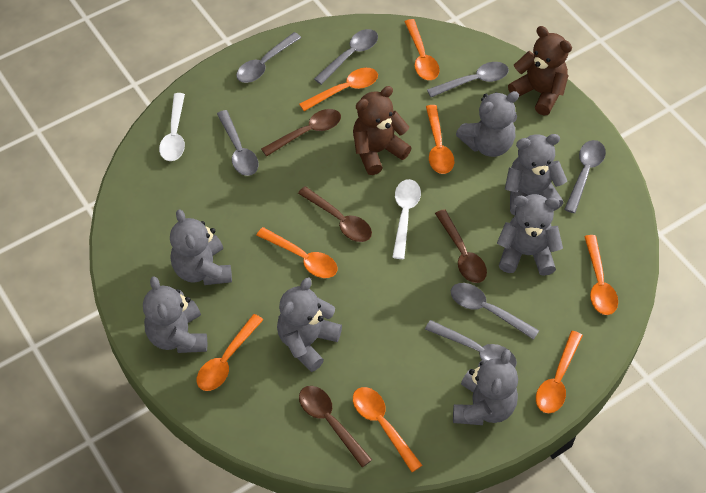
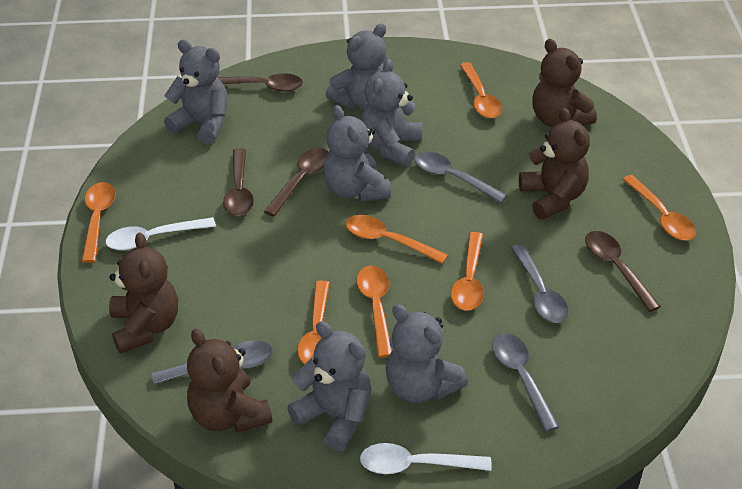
brown teddy bear: [353,86,411,175] [508,26,572,115] = 2 -> [109,233,178,354] [187,329,272,433] [519,108,590,220] [532,39,597,127] = 4
grey spoon: [217,110,259,176] [236,32,301,83] [314,29,378,85] [425,320,517,368] [427,62,509,97] [451,283,539,340] [564,140,606,213] = 7 -> [152,340,273,385] [414,152,508,203] [492,333,559,432] [511,244,568,323] = 4
grey teddy bear: [143,276,207,353] [170,209,232,285] [277,277,342,372] [453,349,518,425] [456,91,519,157] [497,194,563,276] [505,134,567,215] = 7 -> [164,40,228,144] [287,321,371,451] [323,105,391,202] [326,23,388,109] [361,59,422,167] [386,304,468,403] = 6
orange spoon: [197,314,263,391] [257,227,337,278] [299,68,378,111] [353,387,422,472] [404,19,440,80] [426,105,454,174] [536,331,583,413] [584,235,618,315] = 8 -> [82,182,116,263] [297,281,330,365] [345,215,448,264] [357,266,392,358] [451,232,484,310] [460,62,502,118] [622,175,696,241] = 7

